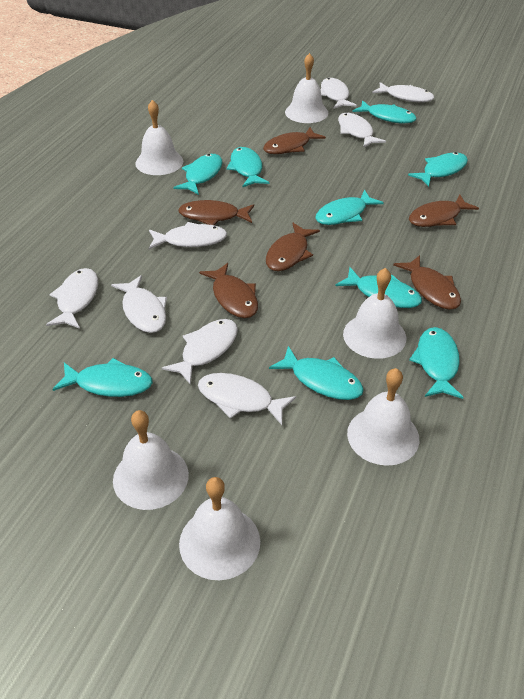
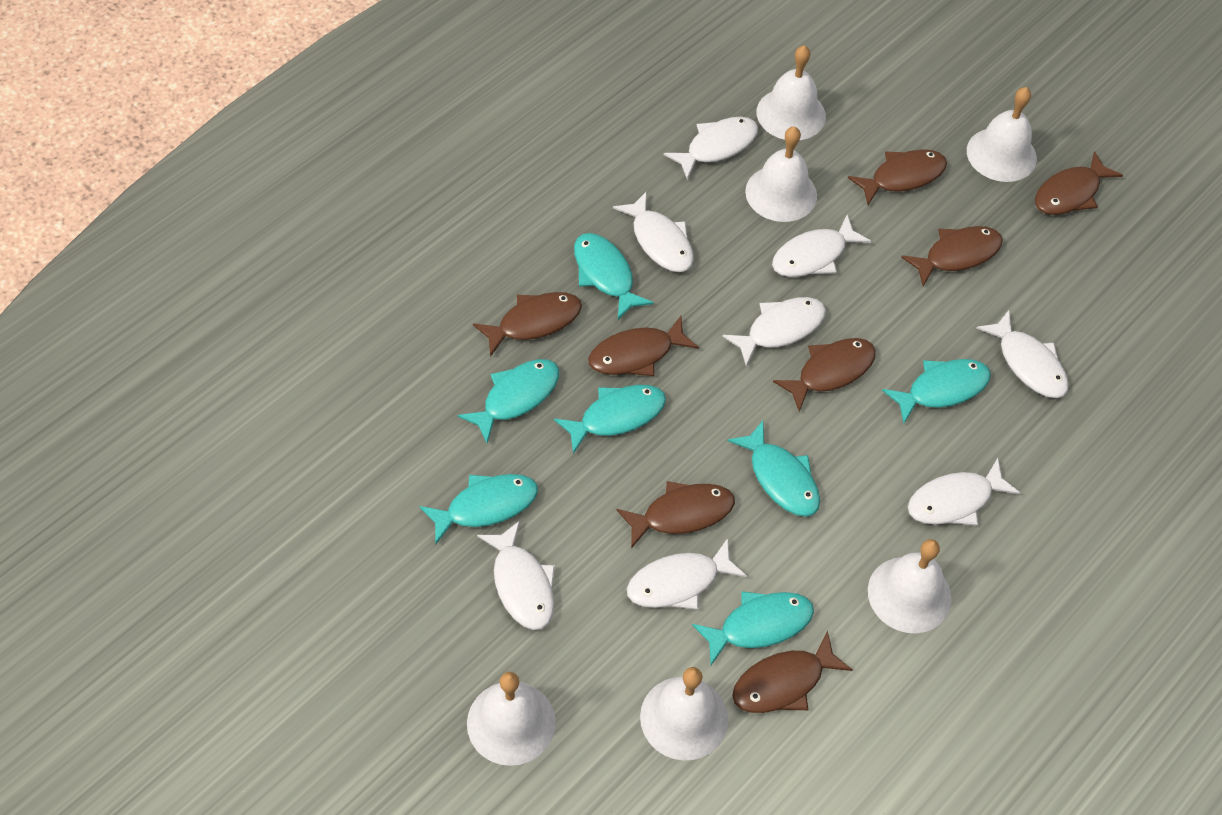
brown fish: [178,200,254,225] [199,263,258,318] [263,127,326,154] [266,223,320,271] [393,255,461,310] [409,194,479,227] = 6 -> [473,292,582,357] [588,316,699,376] [616,481,735,549] [732,631,853,713] [773,338,876,412] [848,149,947,205] [901,226,1003,286] [1035,151,1123,215] = 8
turquoise fish: [52,358,153,397] [173,154,223,195] [226,147,269,187] [269,346,364,400] [315,190,384,225] [336,267,422,308] [352,100,416,123] [408,152,468,187] [409,327,464,399] = 9 -> [419,474,538,545] [458,359,559,443] [554,385,666,454] [574,233,654,320] [692,591,814,665] [727,421,820,517] [882,359,991,424] = 7

